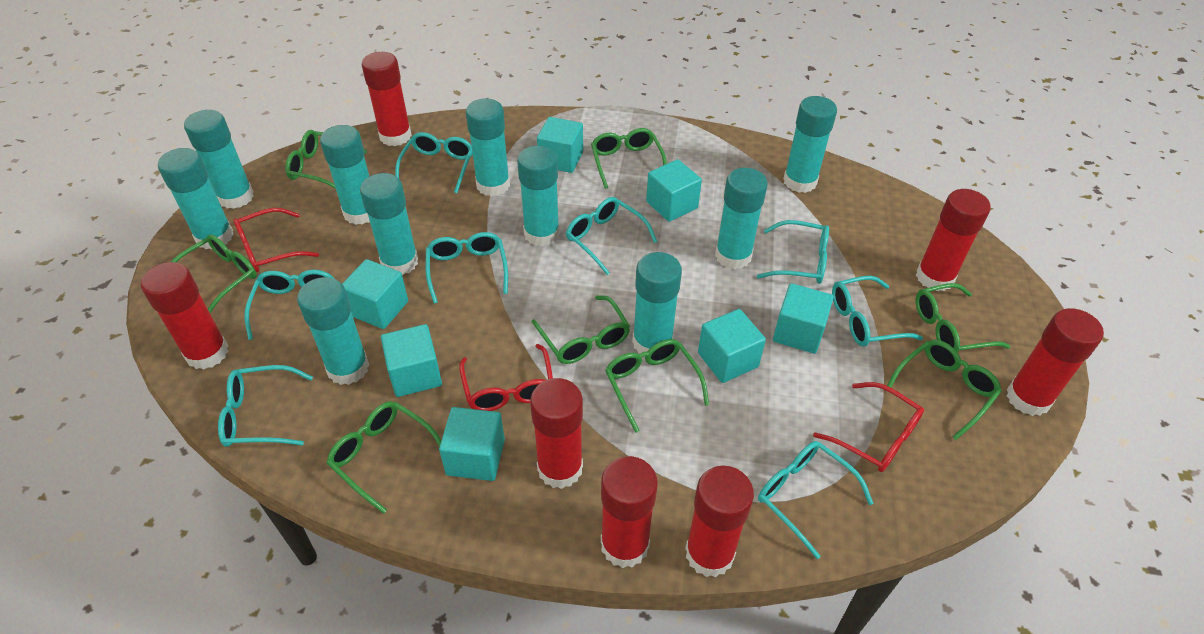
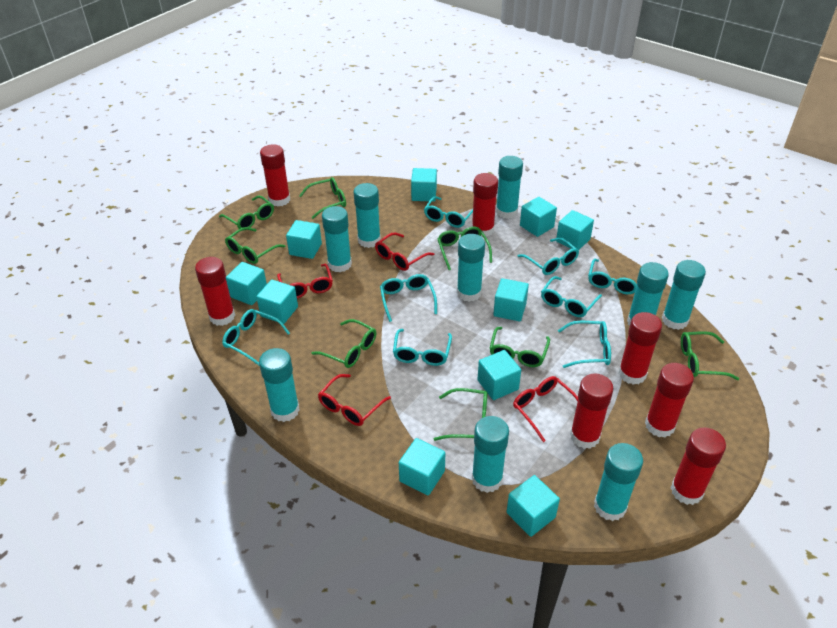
red glasses: [233,208,319,272] [459,344,553,411] [813,382,924,472] = 3 -> [277,264,333,299] [318,374,391,426] [375,232,434,271] [513,376,578,442] = 4
turquoise cube: [342,259,408,329] [381,324,442,397] [439,407,505,481] [537,117,583,173] [646,159,702,222] [698,309,766,383] [773,283,834,354] = 7 -> [226,262,267,305] [256,279,298,324] [286,220,322,259] [399,438,445,495] [411,168,437,202] [477,350,521,400] [493,278,529,322] [507,475,560,537] [520,197,557,237] [556,210,594,250] = 10
turquoise glue stick: [158,148,234,250] [184,110,254,209] [297,277,369,385] [320,125,370,225] [360,173,418,275] [466,99,510,197] [517,146,560,247] [632,252,682,357] [715,168,768,269] [783,96,837,193] = 10 -> [259,348,300,422] [322,206,352,272] [353,183,381,248] [457,234,485,302] [472,416,509,493] [496,156,523,219] [594,443,643,521] [627,262,669,326] [662,260,706,330] = 9

